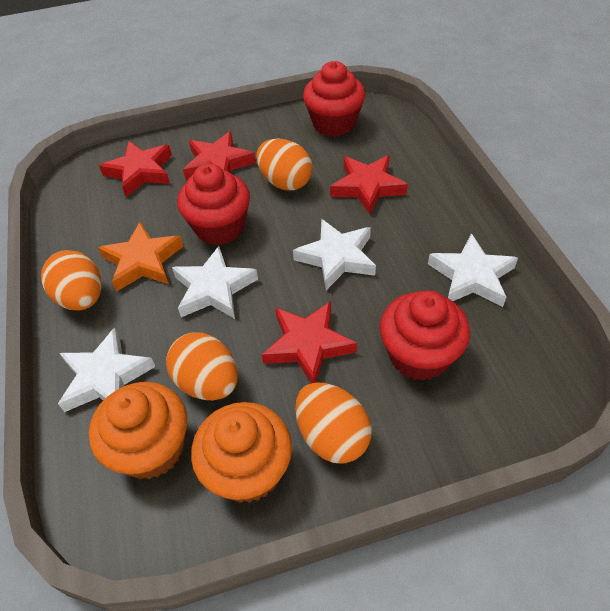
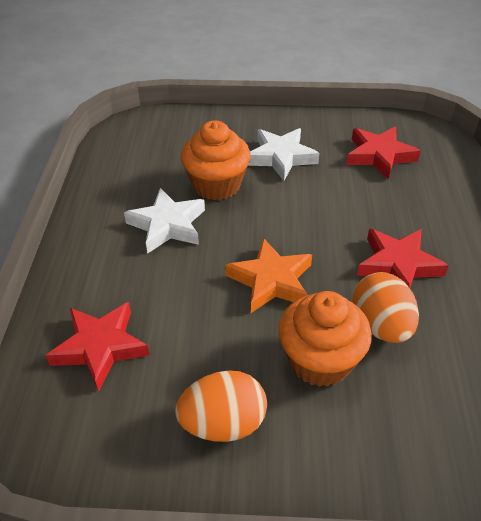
orange egg: [41,250,102,311] [166,332,238,400] [256,138,312,191] [295,382,372,464] = 4 -> [175,370,267,442] [352,272,419,343] = 2
red cupcake: [177,164,250,245] [303,61,365,137] [380,290,470,381] = 3 -> none = 0
red star: [99,141,172,197] [183,131,256,180] [261,301,357,384] [330,155,408,215] = 4 -> [46,302,150,391] [346,126,421,180] [357,229,449,288] = 3
white star: [58,327,156,412] [172,246,258,319] [293,219,376,290] [428,233,518,307] = 4 -> [124,188,205,254] [248,128,319,181] = 2

